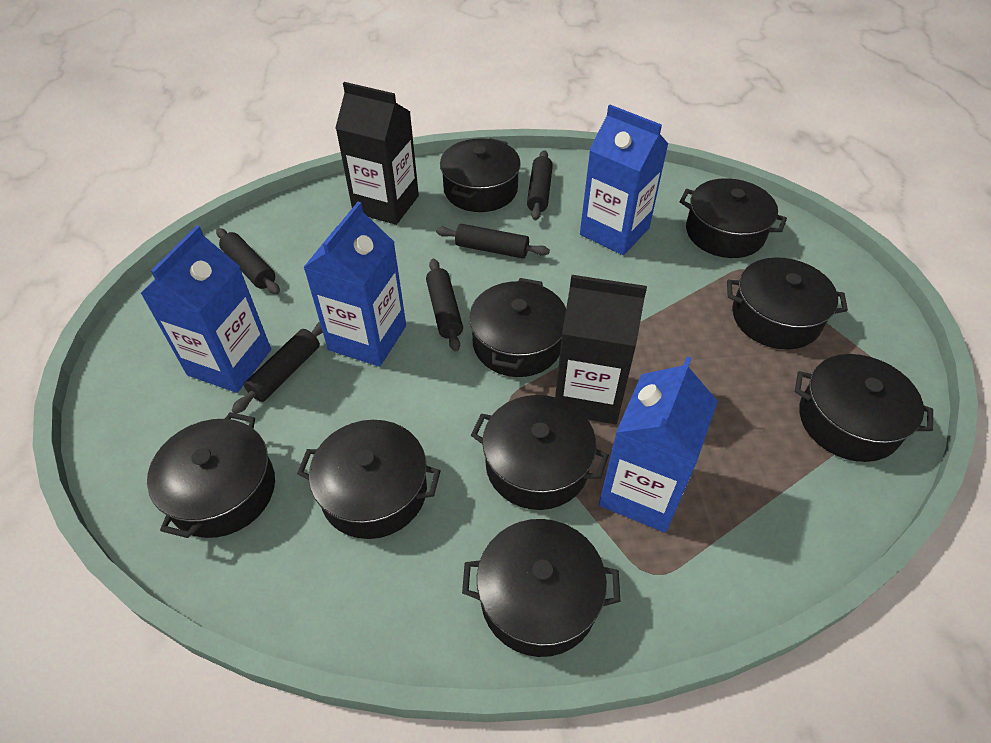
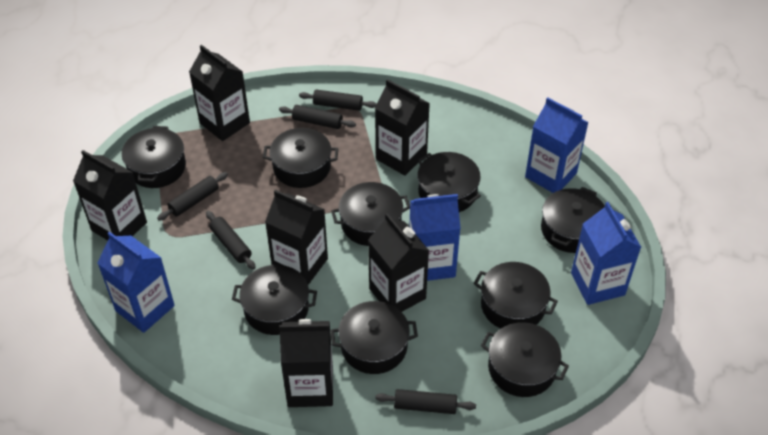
black carton: [335,82,419,225] [555,275,647,424] = 2 -> [73,150,147,240] [189,45,250,141] [265,190,328,285] [279,319,333,407] [368,213,429,312] [375,79,430,176] = 6

